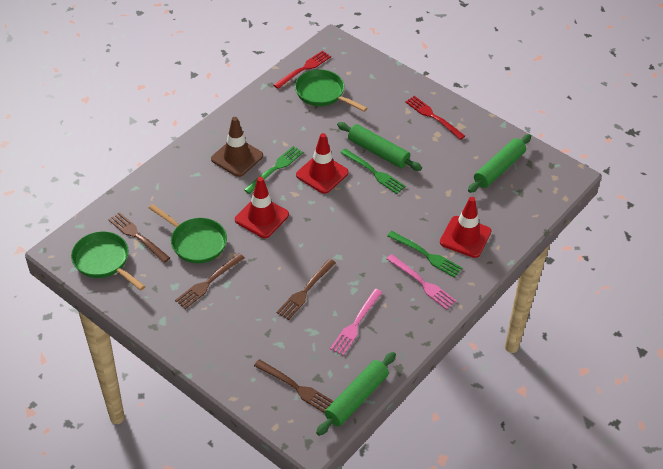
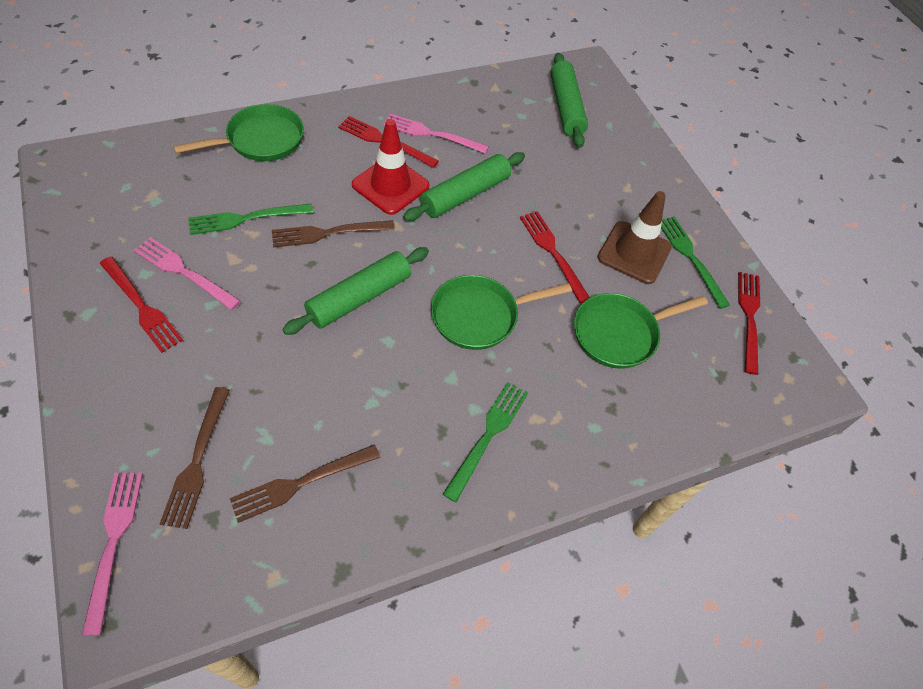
brown fork: [109,212,170,263] [175,253,245,309] [254,359,334,413] [277,259,336,320] = 4 -> [160,387,230,529] [230,444,381,523] [272,220,395,248] = 3
pink fork: [330,289,383,356] [386,254,456,310] = 2 -> [82,473,143,636] [133,237,241,310] [383,114,489,154] = 3
red fork: [274,51,331,89] [405,96,465,140] = 2 -> [100,257,183,353] [338,116,439,168] [520,211,590,303] [738,272,760,375] = 4
red traffic cone: [235,177,289,238] [296,133,349,194] [440,197,491,258] = 3 -> [352,119,429,215] = 1

